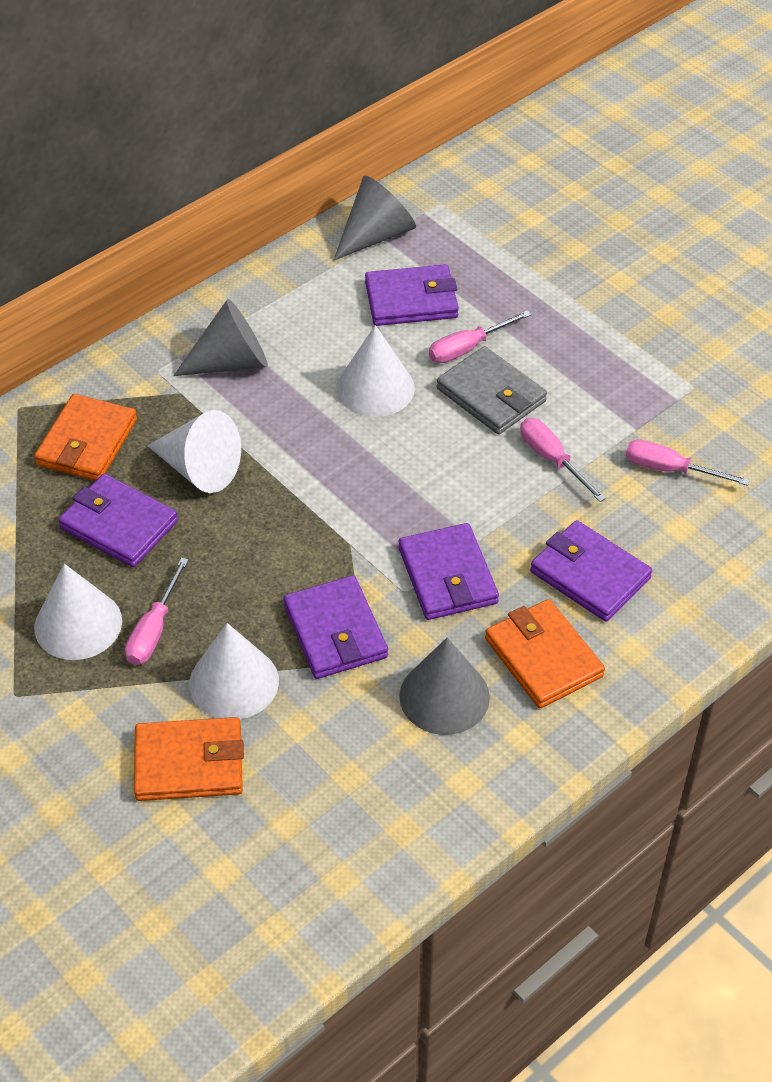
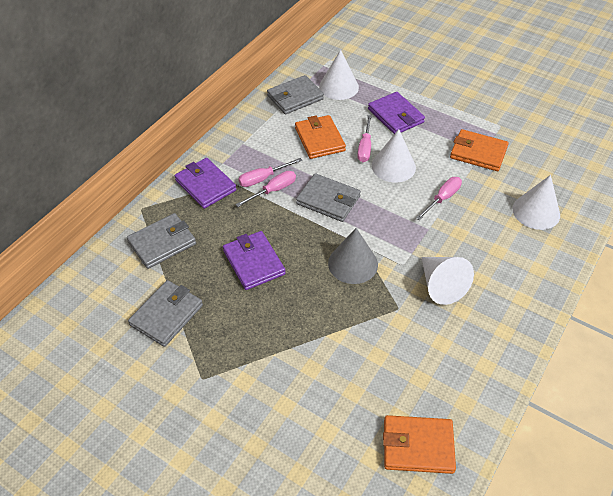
grey cone: [173,299,268,376] [334,176,416,260] [399,637,490,735] = 3 -> [328,228,378,284] = 1
grey wallet: [436,346,547,434] = 1 -> [127,213,196,269] [128,280,203,347] [267,75,324,115] [296,173,361,222] = 4
purple wallet: [58,474,178,567] [283,575,388,679] [365,264,459,326] [399,523,499,620] [530,520,652,622] = 5 -> [174,158,236,209] [223,231,285,290] [368,92,425,134] = 3

